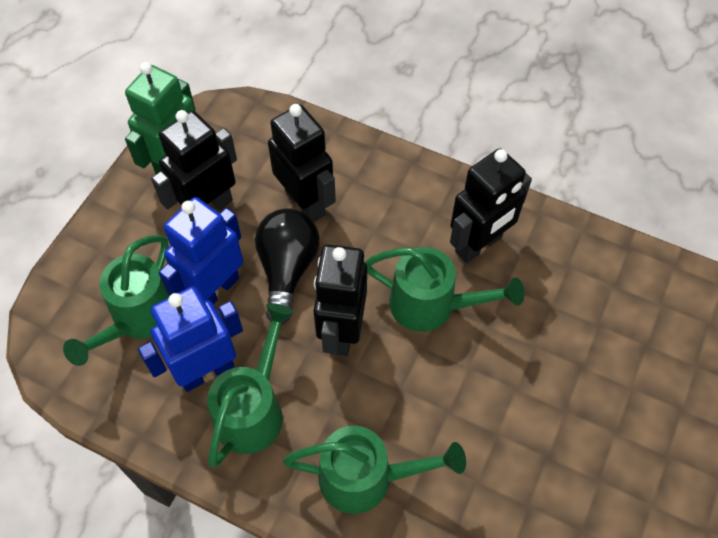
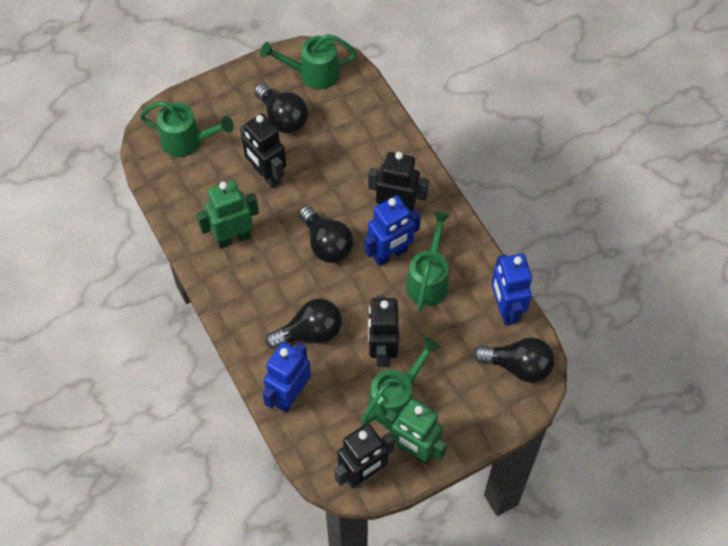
black light bulb: [255,208,320,324] = 1 -> [254,83,308,134] [265,298,342,349] [299,205,353,263] [473,337,555,383] = 4
blue robot: [138,286,243,392] [159,197,243,305] = 2 -> [262,342,311,413] [365,196,421,266] [491,254,532,325] = 3
green robot: [125,62,196,174] = 1 -> [197,180,259,249] [384,399,447,464] = 2

